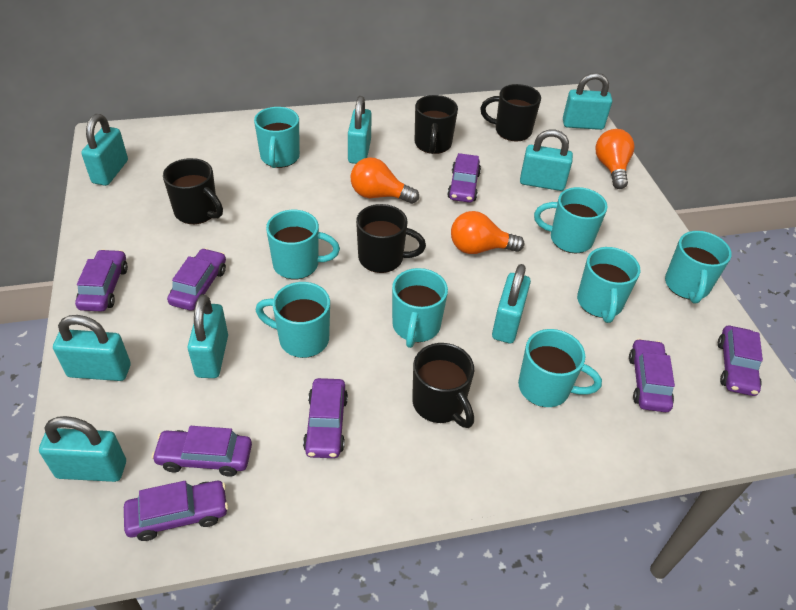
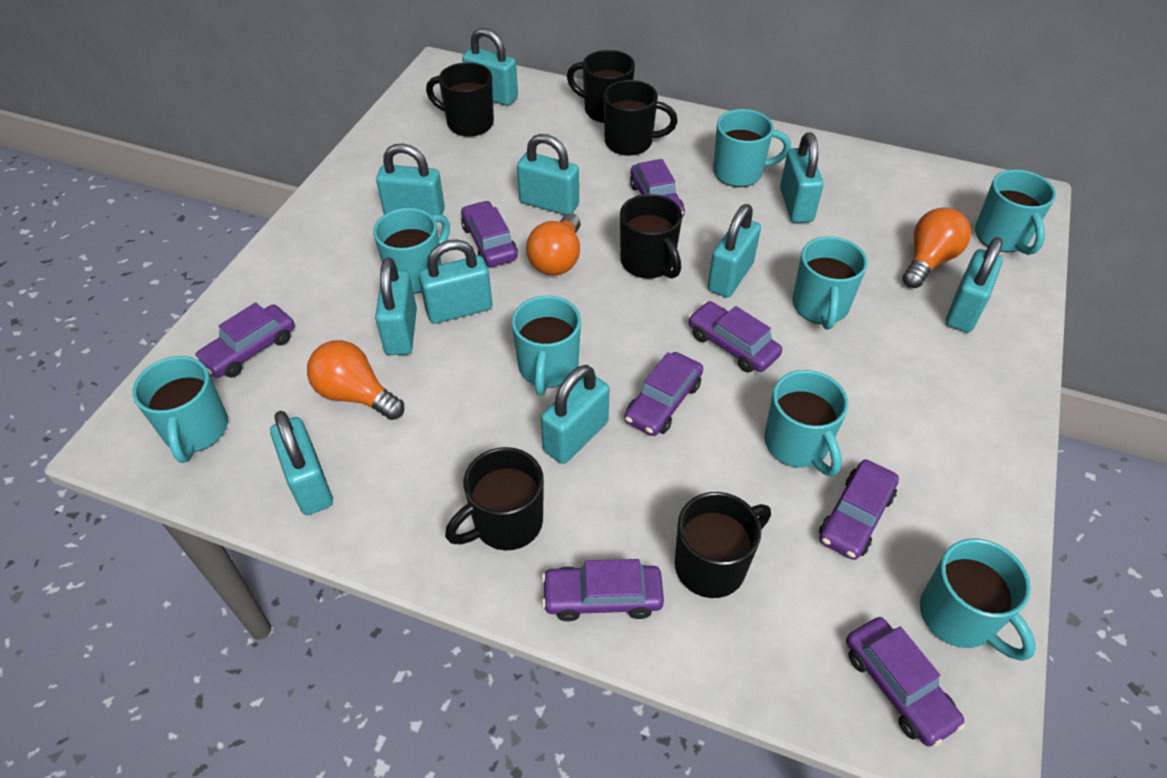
black mug: [163,158,223,224] [356,204,426,273] [412,343,474,428] [415,95,458,154] [480,84,541,142] = 5 -> [426,62,494,137] [445,447,544,550] [567,50,635,123] [603,80,678,156] [620,194,682,279] [675,492,771,598] = 6
turquoise padlock: [39,416,126,482] [53,315,131,381] [81,114,128,186] [188,295,228,378] [348,96,372,164] [492,264,531,343] [520,130,573,191] [563,73,612,130] = 8 -> [270,411,333,515] [375,257,417,355] [376,143,445,215] [419,239,492,324] [462,28,518,106] [517,134,579,215] [541,365,610,464] [708,204,761,298] [780,132,824,223] [946,237,1003,333] = 10

